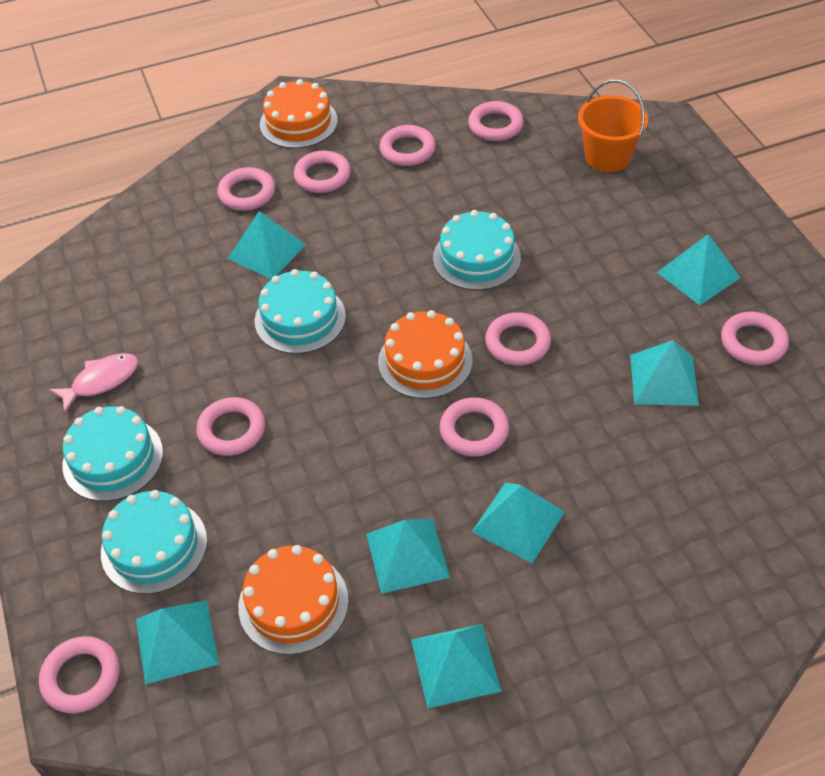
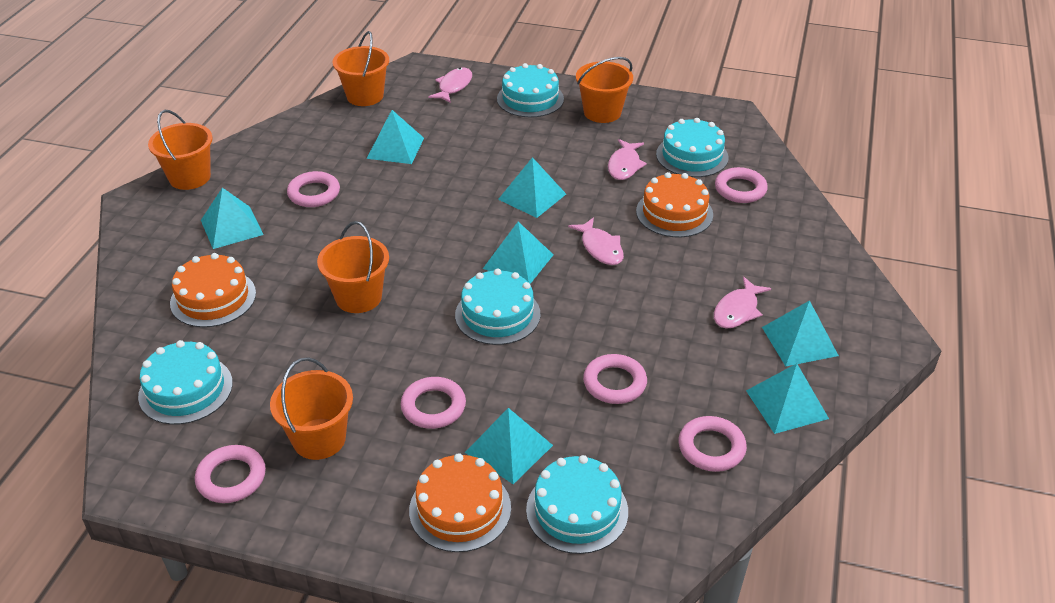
orange bucket: [578,80,648,172] = 1 -> [148,110,213,190] [270,357,353,460] [317,221,389,313] [333,31,389,106] [576,57,633,123] = 5
pink fish: [49,353,138,413] = 1 -> [428,67,472,103] [568,217,624,265] [608,139,647,180] [714,277,771,329] = 4
pink ring: [39,636,120,713] [196,397,265,456] [217,167,275,211] [294,151,351,193] [379,125,436,166] [440,397,509,457] [468,101,524,141] [485,312,551,365] [721,312,789,365] = 9 -> [195,445,266,503] [287,171,340,207] [401,377,466,429] [583,354,647,404] [678,416,747,472] [715,167,768,203] = 6
turquoise cake: [62,406,163,501] [101,490,207,594] [255,269,346,354] [433,210,521,290] = 4 -> [138,340,233,425] [455,269,540,345] [497,63,564,117] [526,455,628,554] [656,118,728,177] = 5

